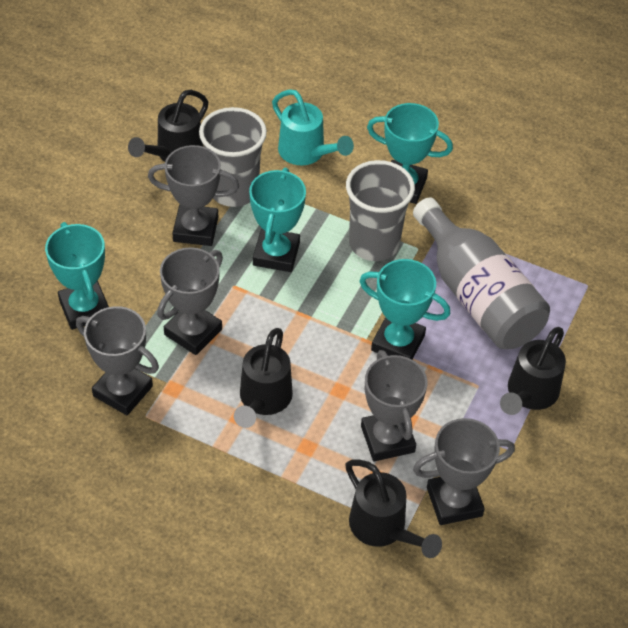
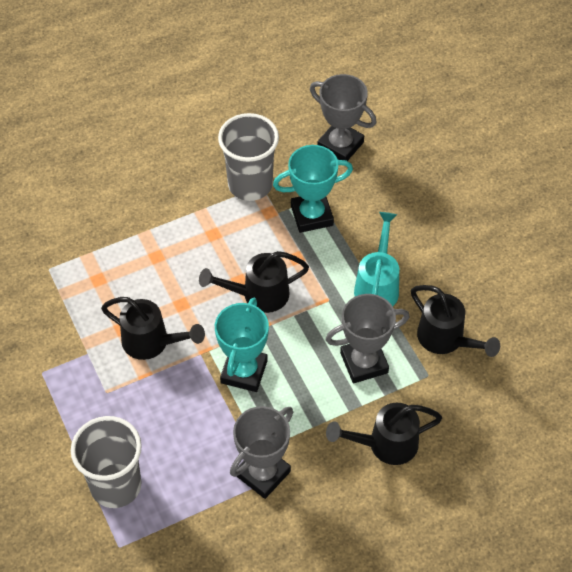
grey bottle: [413,198,550,349] = 1 -> none = 0
grey trophy: [76,306,159,415] [148,145,239,246] [157,247,223,355] [361,350,428,462] [413,418,515,525] = 5 -> [230,406,293,499] [310,74,376,161] [325,294,409,383] = 3
turquoise trophy: [45,222,109,330] [249,168,306,272] [359,259,450,360] [367,103,453,204] = 4 -> [215,298,269,392] [273,145,353,233] = 2

